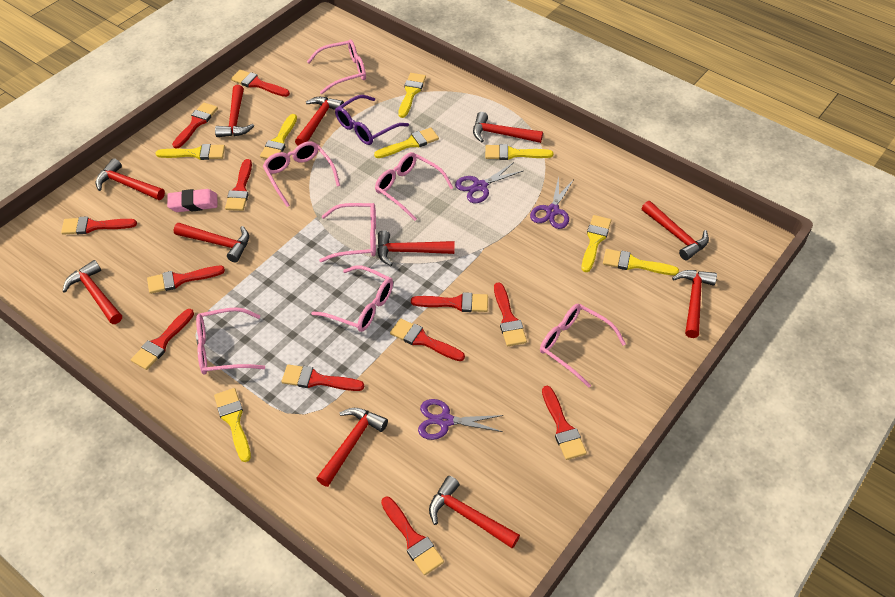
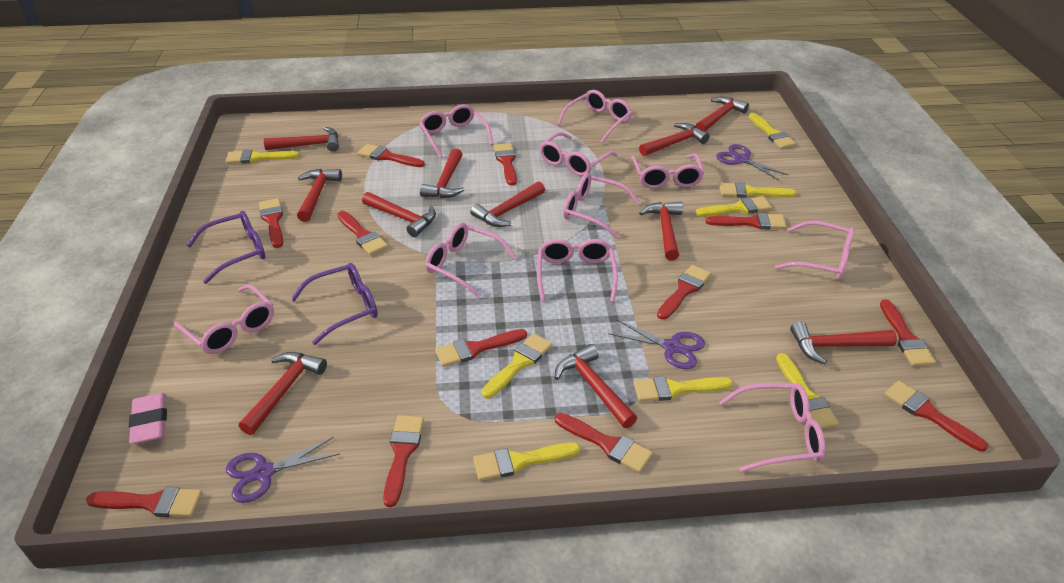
pink glasses: [196,307,265,374] [263,141,340,207] [307,39,366,94] [311,265,393,332] [319,203,376,262] [375,152,453,221] [540,304,626,388] = 7 -> [174,284,274,354] [419,104,494,159] [425,223,517,298] [537,239,618,302] [539,132,618,176] [557,90,633,143] [563,173,640,238] [631,153,704,189] [719,383,826,472] [775,221,855,280] = 10
purple glasses: [335,95,409,145] = 1 -> [187,211,266,284] [291,263,378,345] = 2

